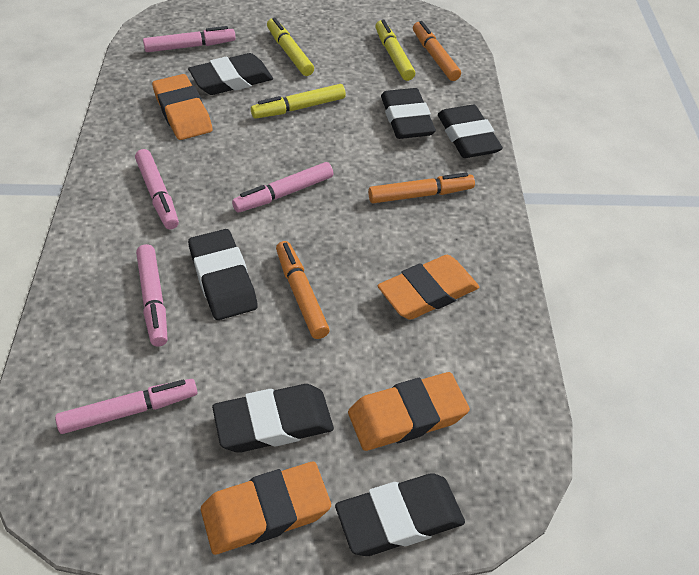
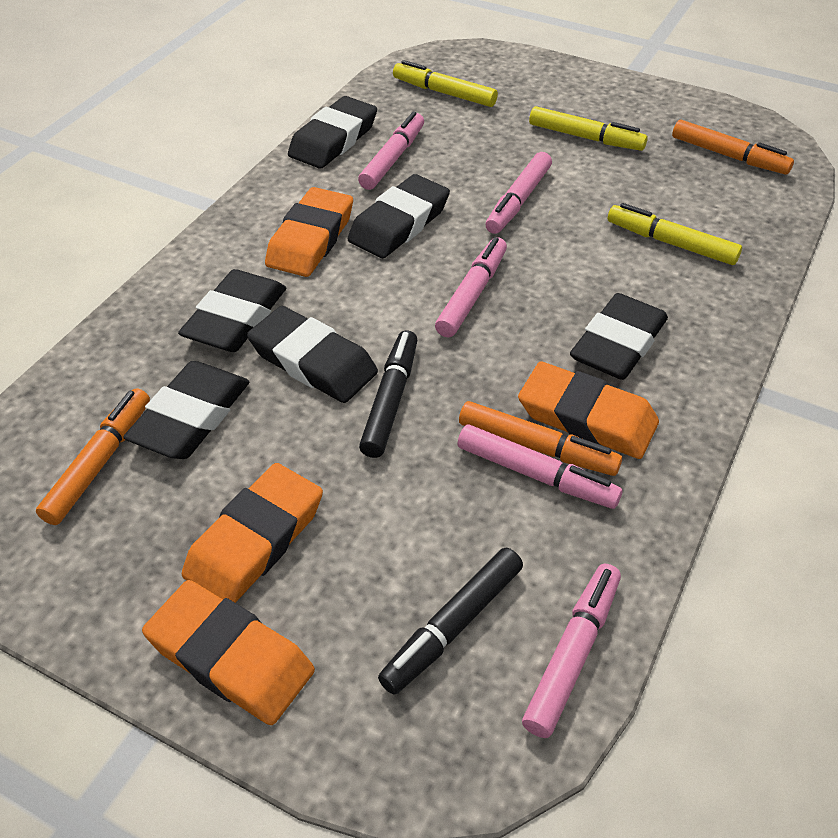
black marker: none = 0 -> [359,330,417,458] [378,548,523,695] = 2

